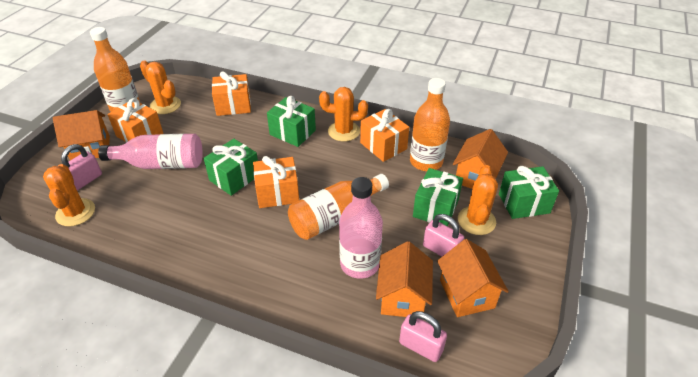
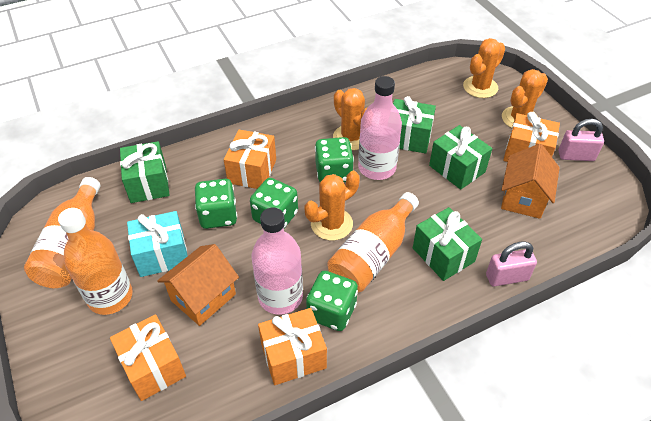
green dice: none = 0 -> [195,179,237,229] [250,178,298,228] [306,271,358,331] [315,137,354,182] = 4
orange house: [53,110,110,160] [376,241,433,317] [437,239,509,317] [453,129,508,189] = 4 -> [157,244,239,326] [501,144,560,219] = 2
pink padlock: [61,144,102,191] [399,311,447,362] [423,214,464,257] = 3 -> [486,241,537,287] [559,119,604,161] = 2
turquoise gift: none = 0 -> [127,211,188,277] = 1

